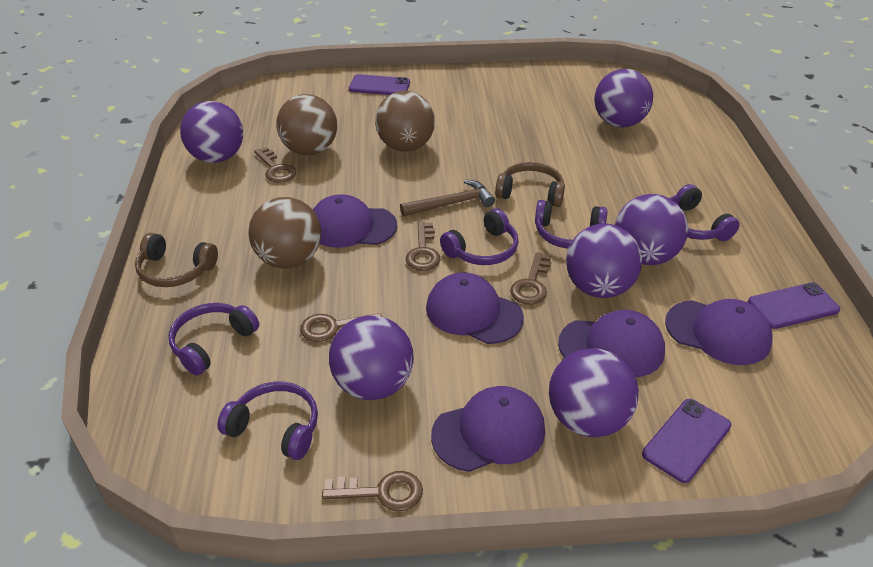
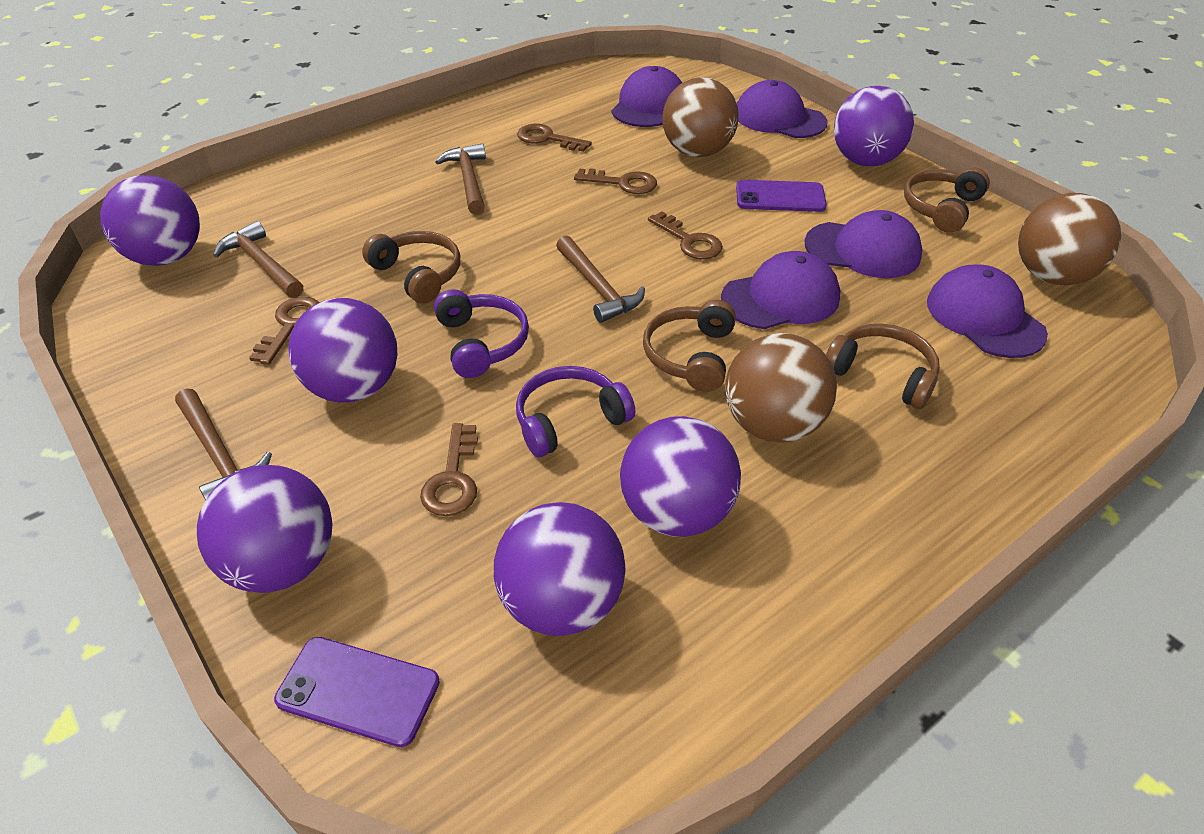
brown hammer: [400,180,495,217] = 1 -> [175,389,272,500] [213,221,303,298] [435,143,486,215] [556,235,645,323] = 4
brown headphones: [135,233,218,287] [495,162,565,207] = 2 -> [362,231,460,303] [643,300,736,392] [826,324,940,409] [904,168,990,233] = 4
purple headphones: [169,303,259,375] [217,381,318,460] [440,208,519,265] [535,200,607,249] [670,184,740,241] = 5 -> [434,289,529,378] [516,366,635,457] = 2
purple phone: [349,74,410,95] [642,399,731,483] [748,282,840,329] = 3 -> [274,637,440,747] [736,180,827,212] = 2

